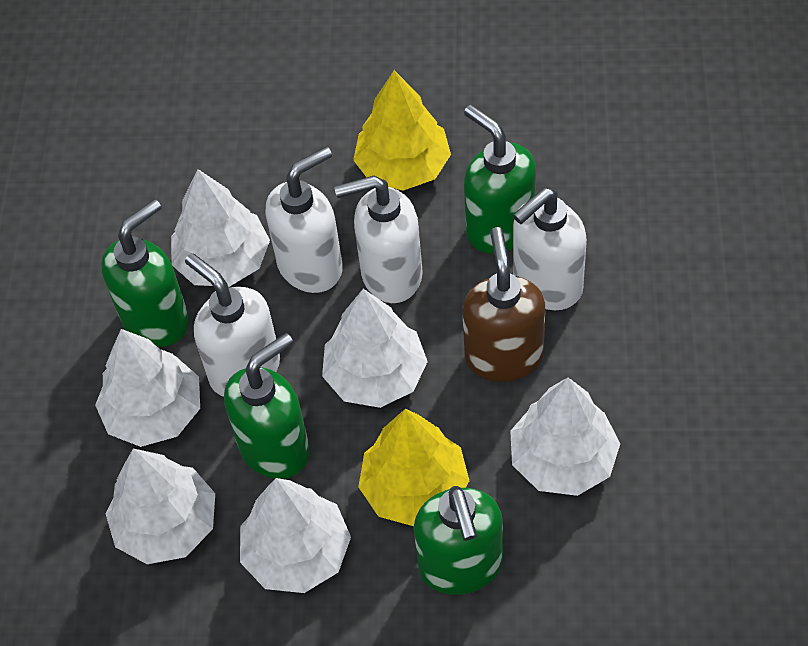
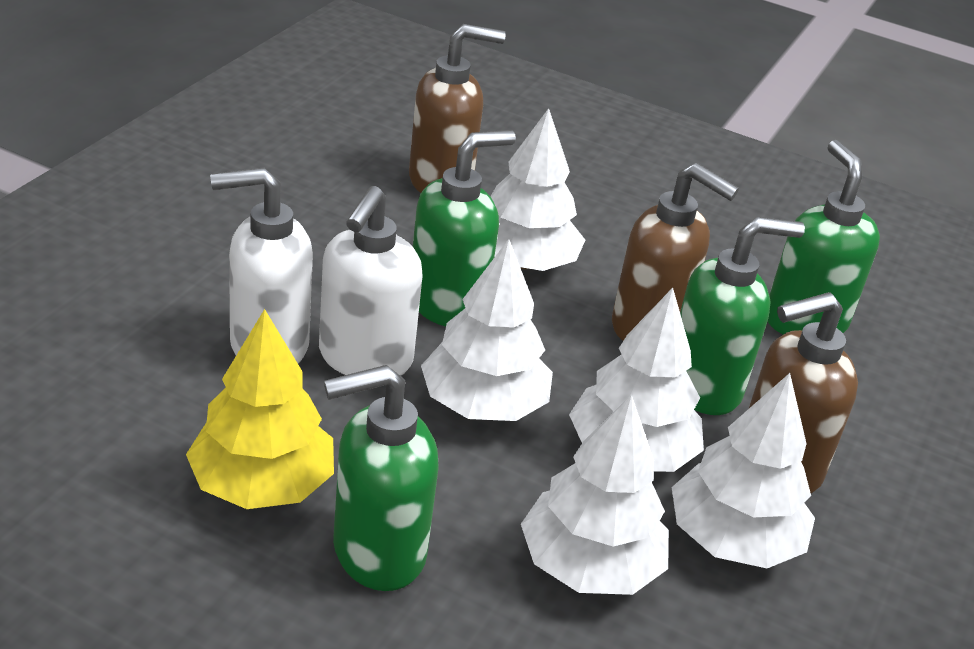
brown soap dispenser: [462,227,545,382] = 1 -> [409,24,506,193] [612,163,739,341] [749,292,858,493] = 3
white soap dispenser: [185,253,280,397] [265,146,343,293] [334,176,423,303] [513,188,587,310] = 4 -> [210,168,313,363] [319,186,422,376] = 2
white tree: [95,329,200,447] [106,449,215,564] [171,169,270,287] [240,478,351,593] [322,289,428,408] [510,377,620,496] = 6 -> [421,239,553,421] [490,108,585,271] [521,395,669,595] [569,288,704,472] [672,373,815,568] = 5
yellow tree: [353,70,451,191] [358,408,469,526] = 2 -> [186,309,334,509] = 1

